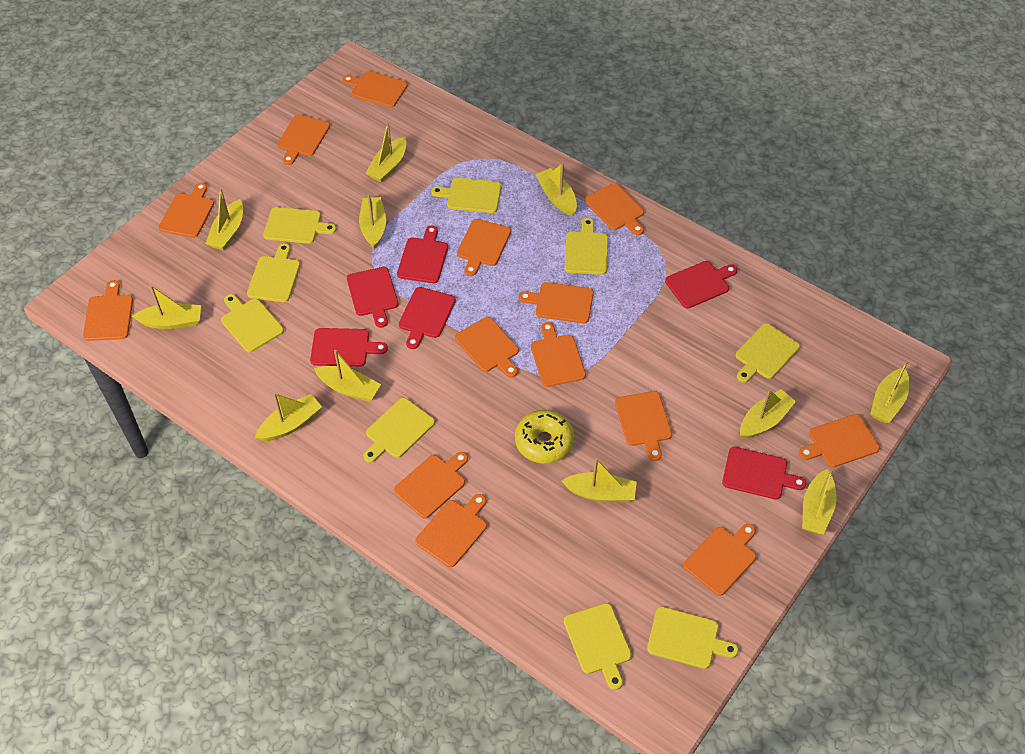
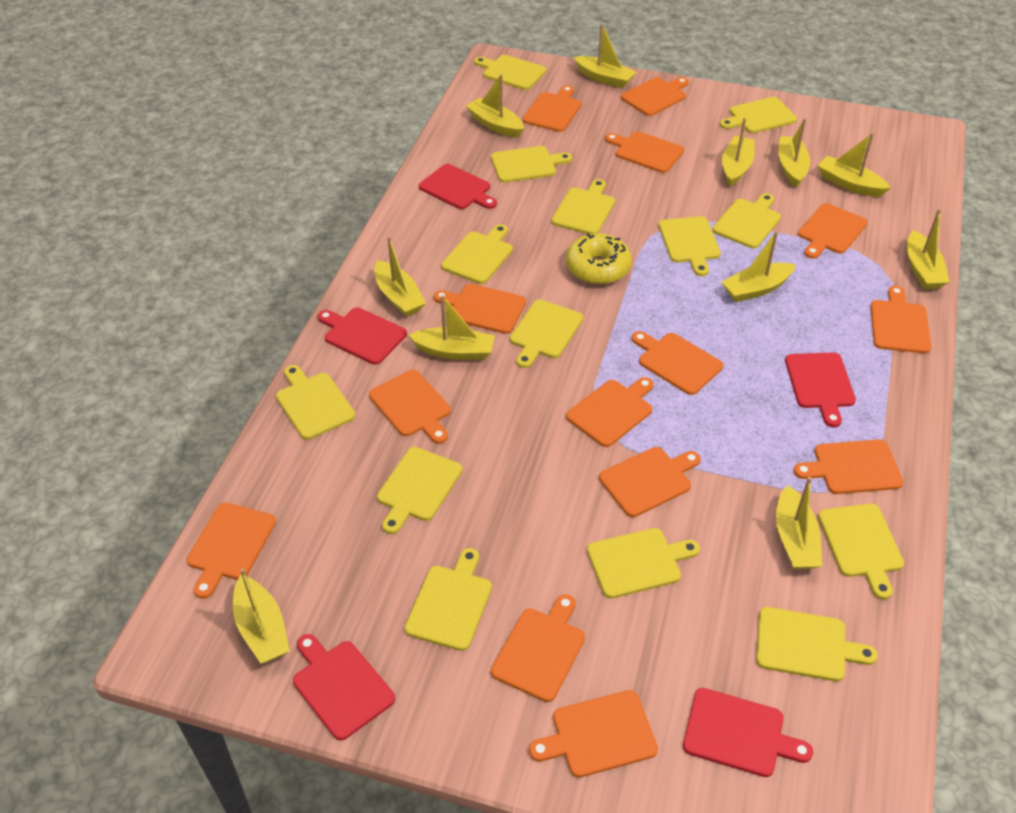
red cutting board: [310,328,388,367] [347,267,398,328] [397,226,448,283] [399,287,456,349] [665,261,737,308] [722,447,806,500] = 6 -> [293,634,395,740] [317,307,407,365] [419,164,497,209] [683,688,813,777] [785,352,856,427] = 5
yellow cutting board: [221,294,284,352] [247,243,300,302] [263,207,336,244] [363,398,435,463] [431,178,502,213] [564,218,608,275] [564,603,632,690] [647,607,738,669] [735,323,800,383] = 9 -> [276,365,356,440] [377,447,462,534] [405,548,492,651] [441,224,513,284] [474,55,546,90] [491,146,572,183] [510,300,583,368] [551,179,615,234] [587,528,700,598] [658,216,721,276] [712,193,781,248] [720,97,797,133] [756,607,878,681] [818,504,904,599] = 14

